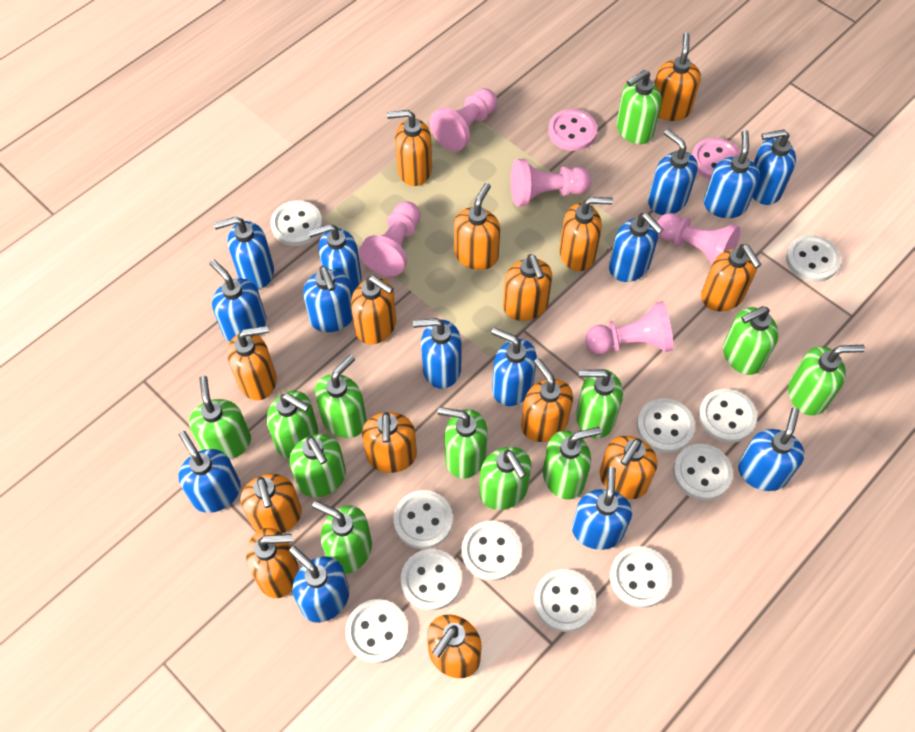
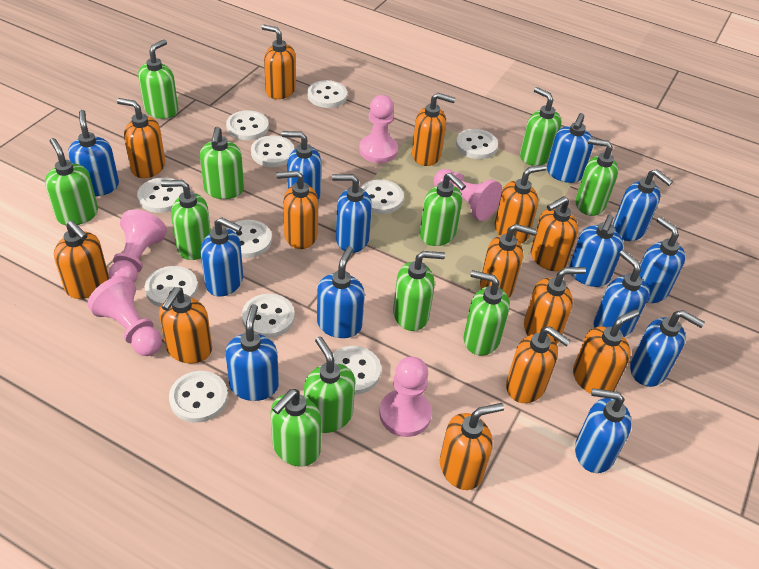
blue soap dispenser: [178,431,241,513] [209,259,266,341] [214,217,274,289] [289,546,350,623] [303,266,353,332] [308,224,362,293] [413,318,462,389] [491,328,537,406] [572,467,632,550] [609,213,664,282] [648,129,698,215] [704,130,760,218] [738,407,805,491] [752,130,796,205] = 14 -> [68,110,119,196] [201,217,243,297] [225,304,279,401] [282,131,321,200] [317,246,365,338] [332,174,372,253] [547,113,593,183] [569,214,624,287] [575,388,632,473] [593,250,649,337] [613,169,673,241] [630,310,705,387] [639,217,686,303] = 13
green soap dispenser: [189,376,251,459] [267,391,318,458] [289,434,346,497] [312,501,372,574] [315,355,367,438] [438,407,488,479] [479,447,532,510] [543,427,601,500] [576,369,623,439] [616,70,662,144] [723,306,779,375] [788,345,865,416] = 12 -> [45,138,98,225] [138,40,178,119] [161,180,211,260] [200,127,244,199] [271,389,321,466] [304,336,355,433] [393,251,445,331] [419,172,466,246] [464,270,510,356] [520,87,562,166] [575,138,618,216] = 11
orange soap dispenser: [227,326,277,400] [241,474,302,533] [246,528,299,598] [351,275,396,344] [362,412,417,473] [387,110,432,186] [427,614,482,678] [454,183,500,270] [503,254,552,321] [521,358,573,442] [559,197,613,271] [600,436,657,499] [654,33,701,121] [701,244,762,312] = 14 -> [54,221,109,299] [117,98,165,178] [159,287,212,364] [261,24,296,99] [276,171,318,249] [412,93,455,166] [440,403,504,490] [480,224,537,298] [495,164,547,244] [506,326,571,403] [524,267,586,344] [531,196,578,271] [573,309,639,394] = 13
pink button: [548,109,597,151] [692,138,741,179] = 2 -> none = 0

